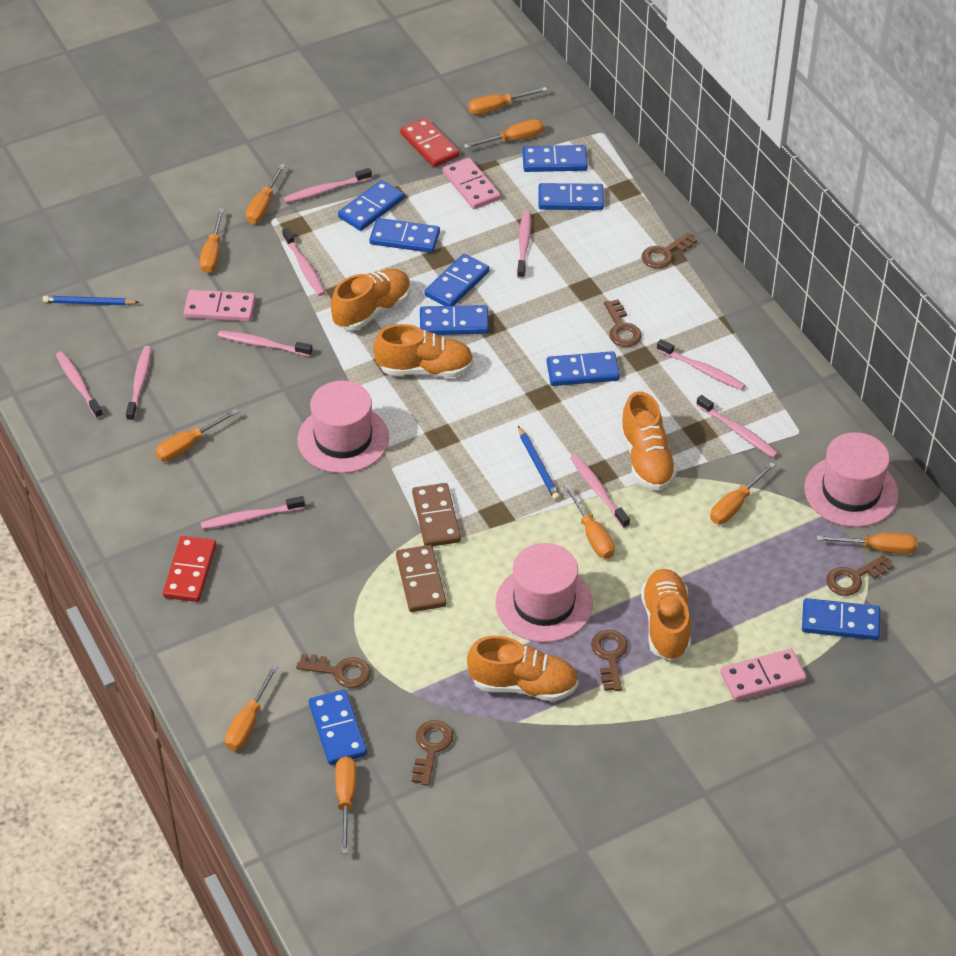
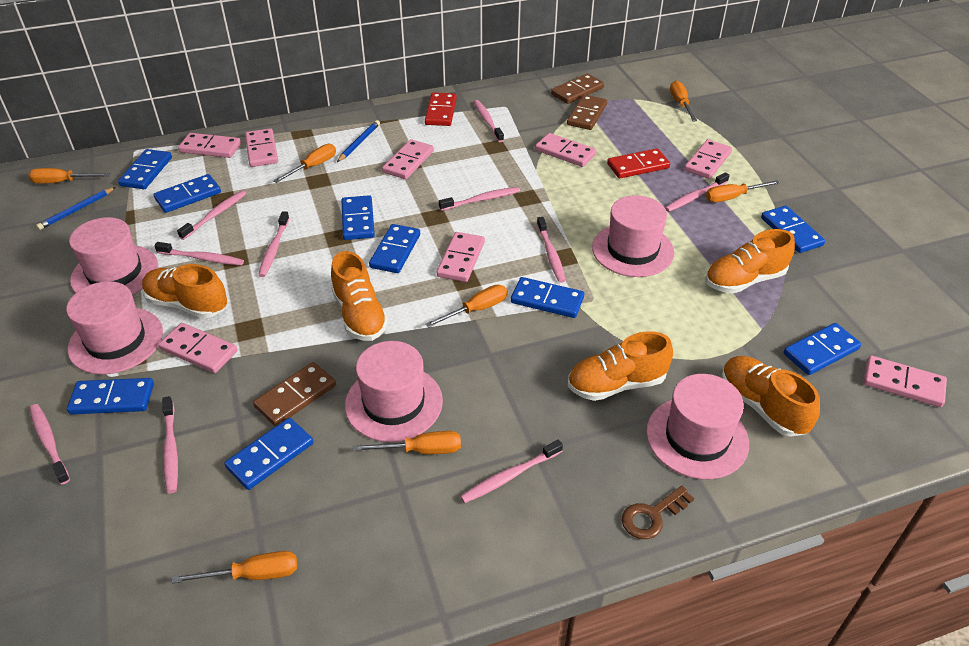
brown domino: [396,545,446,612] [412,483,461,546] = 2 -> [253,362,336,426] [551,73,604,104] [567,95,607,130] = 3
brown key: [296,654,371,688] [412,720,454,786] [591,630,628,691] [604,299,642,347] [642,232,697,269] [826,555,893,596] = 6 -> [622,486,694,539] = 1
orange screwdriver: [155,409,239,461] [199,208,224,273] [225,665,279,751] [246,164,285,224] [335,756,356,854] [463,119,544,149] [468,87,548,115] [564,484,615,559] [710,462,775,524] [816,532,918,554] = 10 -> [28,168,110,183] [172,551,297,583] [274,144,336,183] [353,431,461,454] [425,285,507,328] [670,81,697,122] [706,180,780,202] = 7
pink domino: [184,290,256,322] [443,158,501,209] [721,649,807,701] = 3 -> [158,323,237,373] [178,133,241,158] [245,128,278,167] [382,139,434,179] [437,232,485,282] [535,133,596,167] [684,139,732,179] [863,356,947,407] = 8
pink hat: [297,381,389,473] [495,543,593,642] [804,432,899,527] = 3 -> [66,281,163,375] [69,217,158,295] [345,341,443,442] [592,195,674,277] [646,374,749,479] = 5

